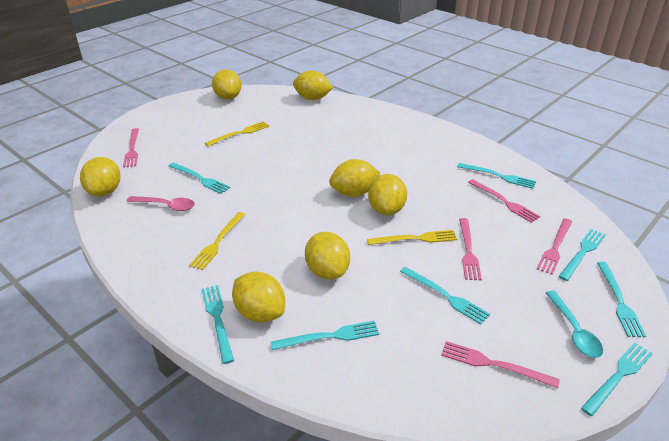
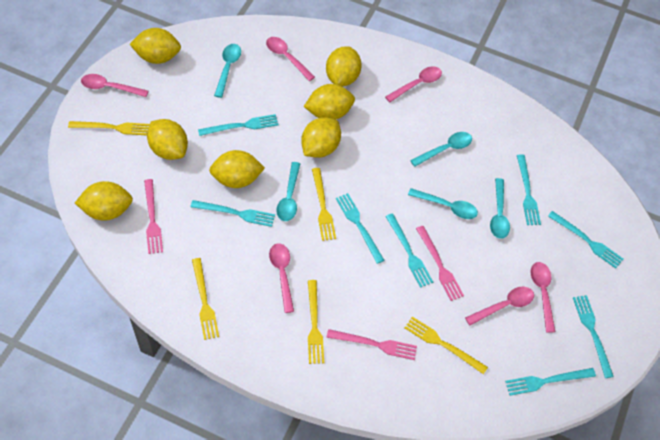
pink fork: [123,128,139,168] [441,341,560,388] [459,218,482,280] [468,179,540,223] [537,218,572,275] = 5 -> [144,179,163,254] [326,329,417,360] [416,226,464,301] = 3
pink spoon: [127,196,195,211] = 1 -> [81,74,148,97] [266,37,315,81] [269,243,294,313] [385,67,442,102] [465,287,534,326] [531,262,555,333] = 6
turquoise spoon: [546,291,603,358] = 1 -> [214,44,241,98] [276,162,300,221] [408,188,478,219] [410,132,472,167] [490,178,510,239] = 5
yellow fork: [189,212,246,270] [205,121,270,146] [367,230,457,245] = 3 -> [68,121,150,135] [192,258,219,340] [308,280,324,364] [312,168,336,241] [405,317,488,374] = 5

